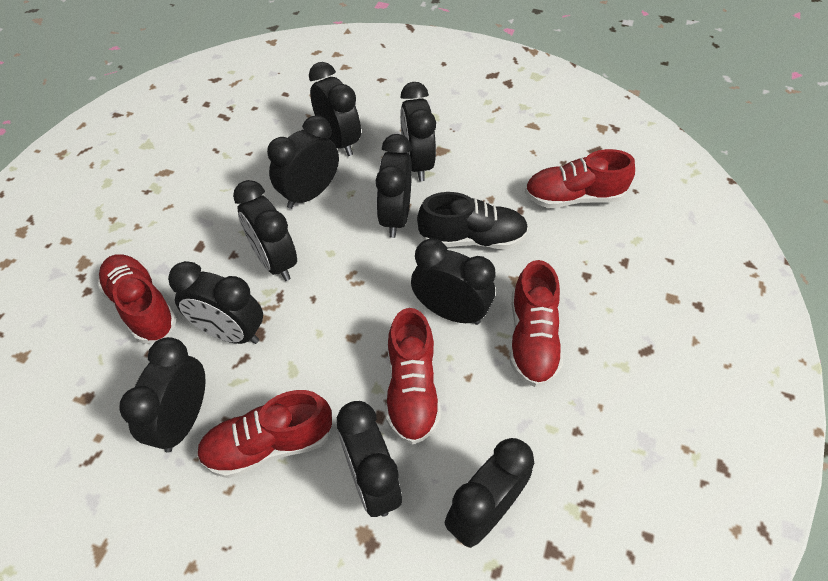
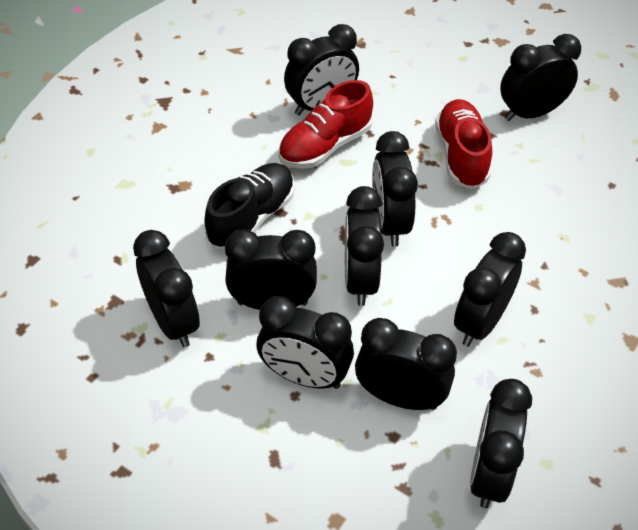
red shoe: [97,255,177,344] [196,390,332,478] [386,308,441,445] [510,260,563,387] [525,149,635,208] = 5 -> [278,80,373,169] [435,99,492,189] = 2

